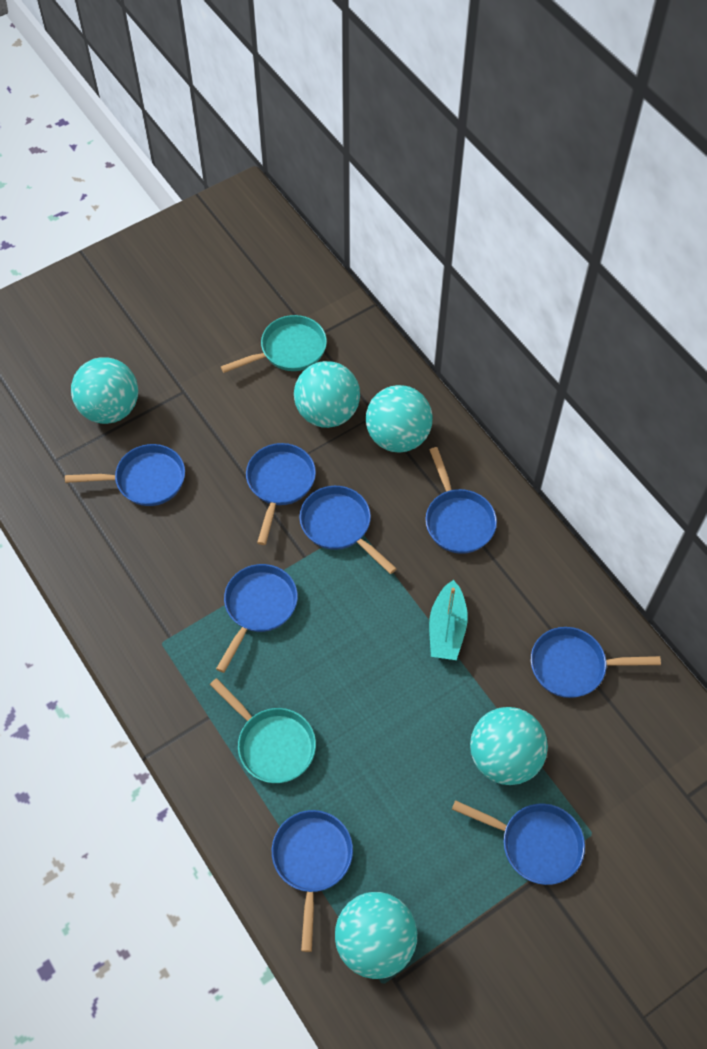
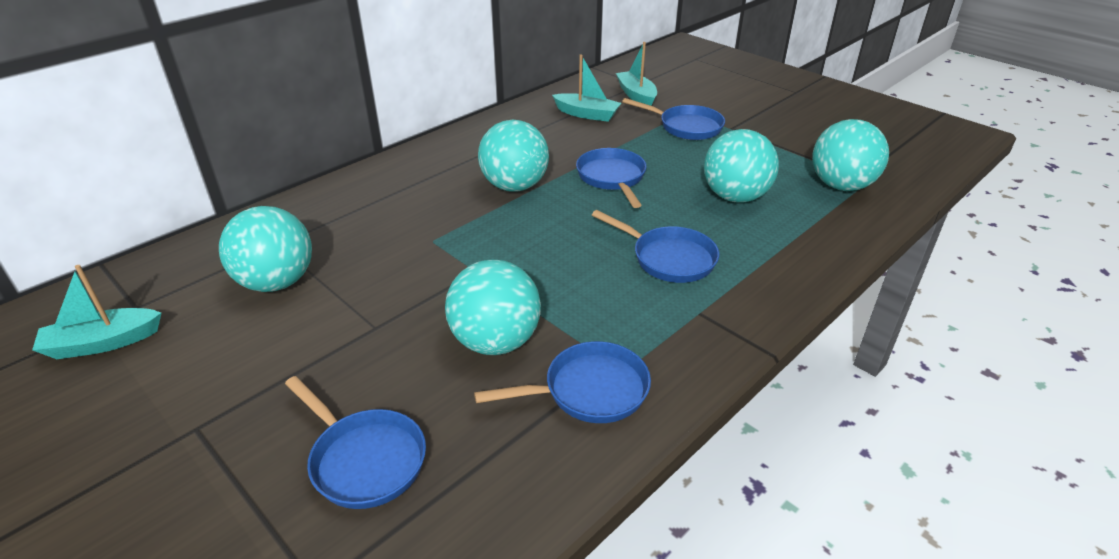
blue pan: [65,444,185,506] [216,564,298,673] [246,443,316,545] [272,810,353,952] [299,486,397,574] [426,447,497,554] [452,800,585,885] [531,627,661,698] = 8 -> [285,376,426,509] [474,341,651,423] [576,148,647,208] [592,210,720,283] [622,98,725,140] = 5
turquoise boat: [429,580,468,660] = 1 -> [32,265,161,359] [552,54,621,122] [616,42,657,106] = 3
turquoise pan: [210,678,316,783] [221,315,327,373] = 2 -> none = 0

